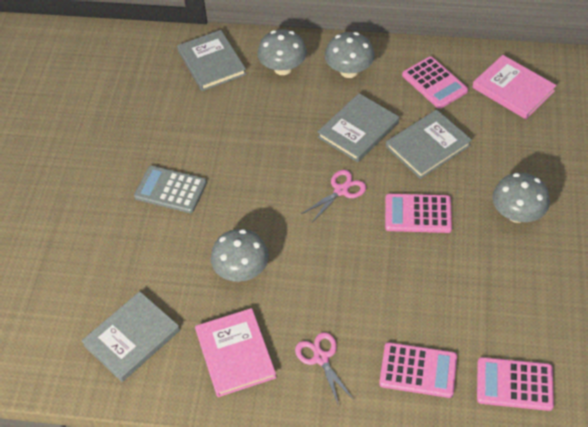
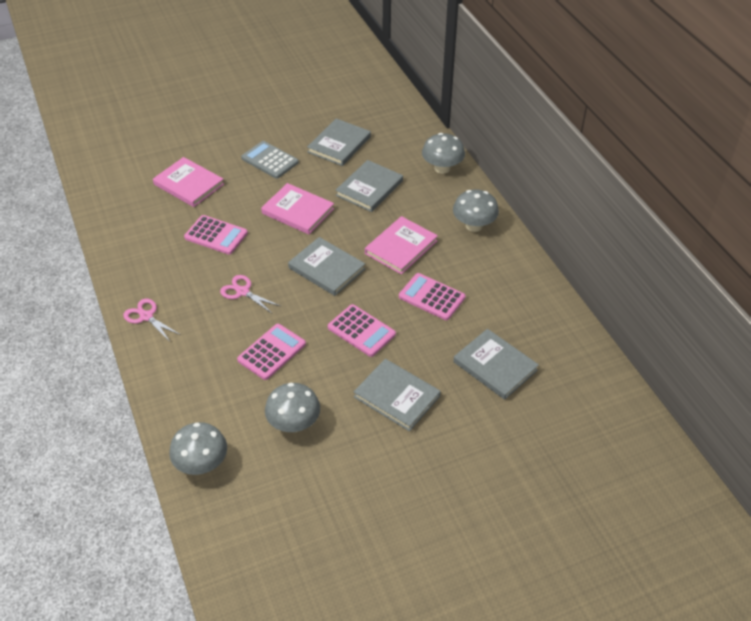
grey book: [82,291,180,382] [177,30,247,91] [318,93,399,162] [386,109,472,179] = 4 -> [288,237,365,296] [307,118,371,166] [335,160,403,212] [354,359,441,431] [453,329,539,400] = 5
pink book: [195,308,276,397] [472,55,557,119] = 2 -> [153,157,224,207] [261,183,334,234] [365,216,438,275] = 3

